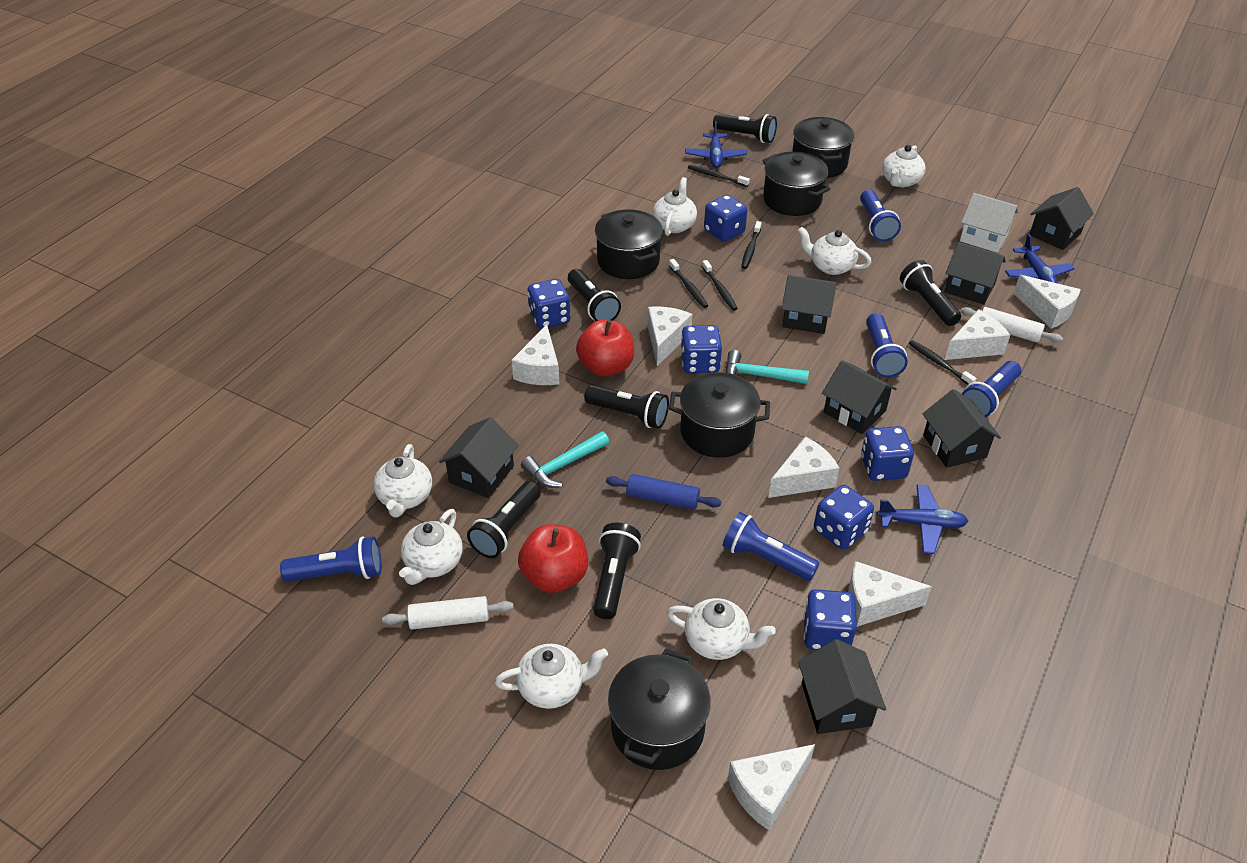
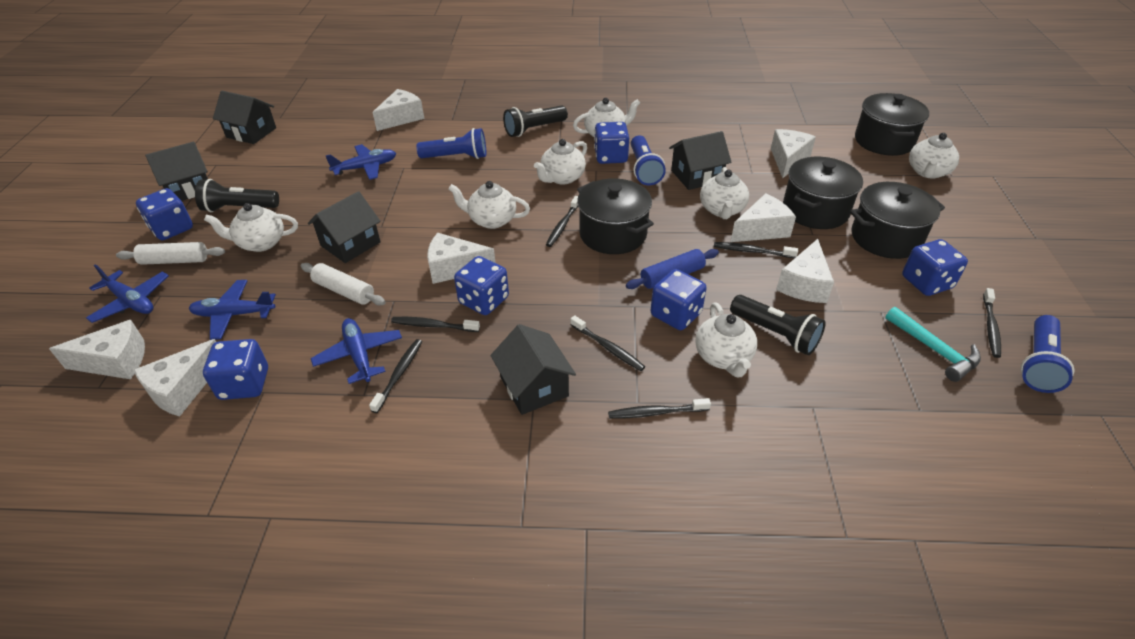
black flashlight: [467,481,541,558] [568,269,621,321] [584,385,669,429] [593,523,641,619] [713,114,777,143] [900,260,961,326] = 6 -> [195,179,279,212] [503,106,568,137] [730,295,826,355] = 3
black house: [439,417,519,498] [782,275,837,334] [798,639,886,734] [822,360,897,434] [922,389,1001,468] [944,242,1006,305] [1030,187,1094,250] = 7 -> [145,142,208,201] [213,91,276,144] [308,191,381,263] [490,324,576,415] [669,131,732,190] = 5
black pot: [595,209,663,279] [608,648,711,770] [669,372,770,458] [762,152,830,216] [792,117,854,178] = 5 -> [577,178,654,254] [783,157,863,229] [850,182,945,259] [855,93,929,156] = 4
black toothbrush: [669,259,709,308] [688,165,750,187] [702,260,738,311] [741,221,762,269] [909,340,977,385] = 5 -> [369,339,422,413] [391,317,480,332] [546,196,578,247] [570,315,645,371] [608,398,711,419] [714,242,798,258] [983,288,1001,358] = 7
blue flashlight: [280,536,382,582] [723,512,819,581] [860,190,901,241] [866,313,908,378] [962,361,1021,417] = 5 -> [416,128,486,159] [631,135,666,185] [1021,315,1075,393] = 3
blue plane: [685,121,747,168] [877,485,968,554] [1005,234,1075,283] = 3 -> [86,264,169,323] [189,280,276,340] [311,318,402,384] [326,144,396,180] = 4
red apple: [518,524,588,593] [576,320,634,376] = 2 -> none = 0
turquoise hammer: [521,431,609,488] [726,350,809,384] = 2 -> [885,307,981,382] = 1
white house: [960,193,1018,253] = 1 -> none = 0

